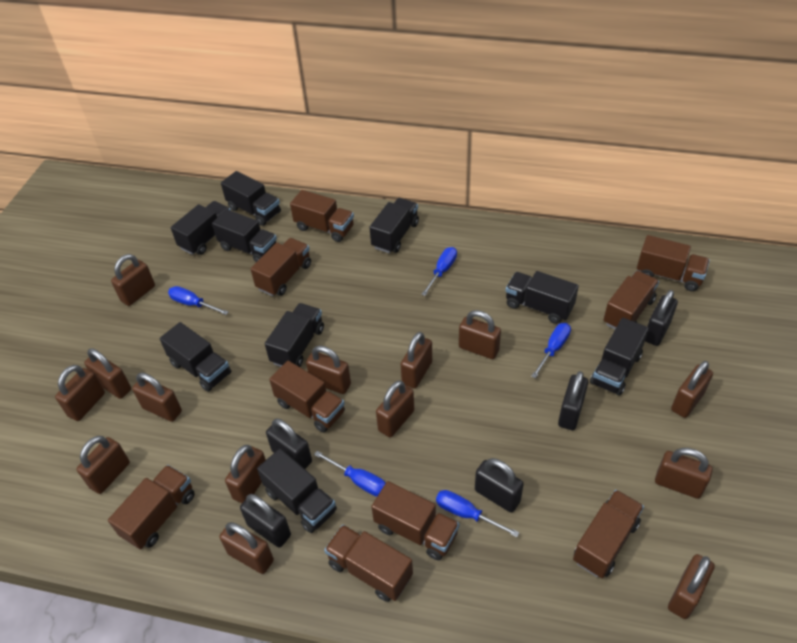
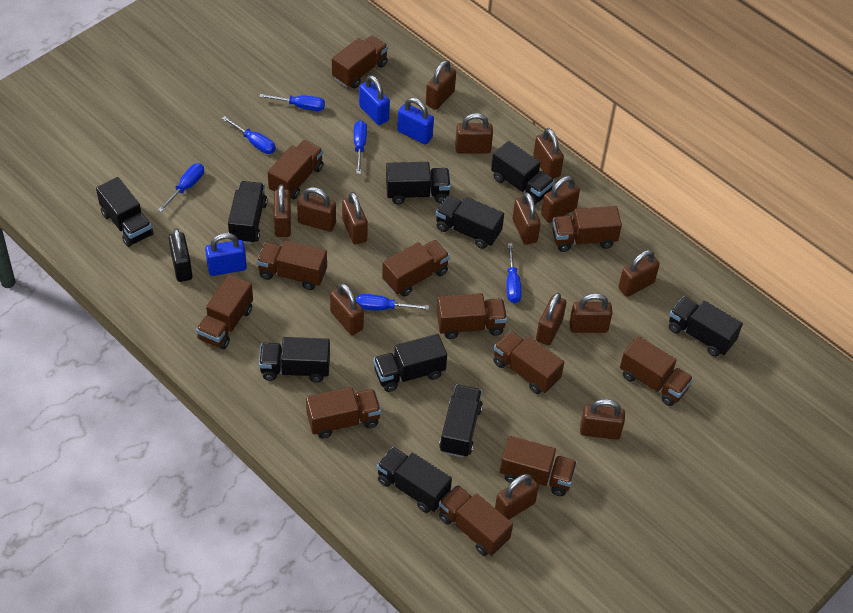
black padlock: [240,494,291,548] [266,418,312,469] [475,458,524,513] [558,371,588,430] [645,290,678,346] = 5 -> [169,228,192,282] = 1
black truck: [160,322,231,392] [171,201,231,255] [212,209,277,262] [221,171,281,226] [257,448,337,533] [265,303,324,367] [369,198,419,253] [506,271,579,324] [590,318,649,396] = 9 -> [96,177,154,247] [228,181,267,244] [259,337,330,383] [373,334,447,392] [377,447,452,513] [386,162,451,204] [435,196,504,249] [439,385,483,458] [491,141,555,205] [669,296,743,357] = 10
blue padlock: none = 0 -> [205,233,247,276] [359,75,390,125] [397,98,434,144] = 3
blue screwdriver: [168,286,228,315] [314,451,386,497] [421,247,457,296] [436,490,519,537] [531,323,571,379] = 5 -> [158,163,204,212] [222,116,276,154] [259,94,325,111] [354,120,367,174] [356,294,429,310] [507,243,522,303] = 6
brown truck: [108,465,195,549] [251,238,311,296] [269,361,345,433] [290,190,354,242] [324,525,413,602] [371,481,459,561] [573,490,644,578] [603,271,659,329] [637,235,710,291] = 9 -> [196,275,253,349] [257,240,327,290] [268,140,324,199] [306,387,381,439] [332,35,388,88] [382,240,450,297] [437,293,507,339] [439,485,513,556] [493,331,564,394] [500,436,577,496] [552,206,622,252] [620,336,693,406] = 12

